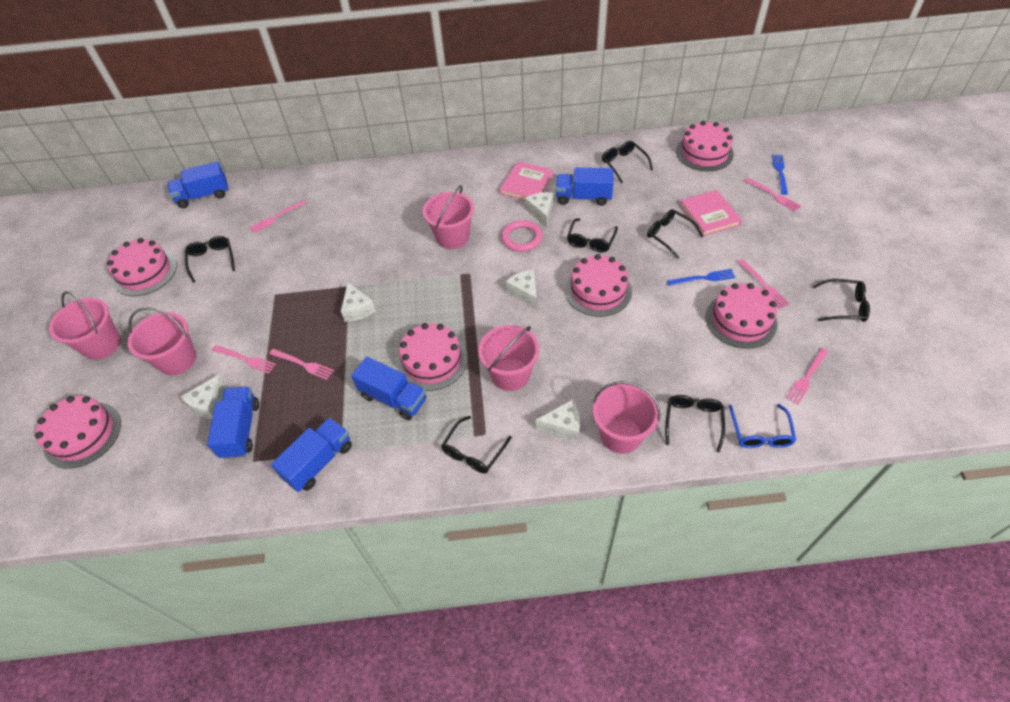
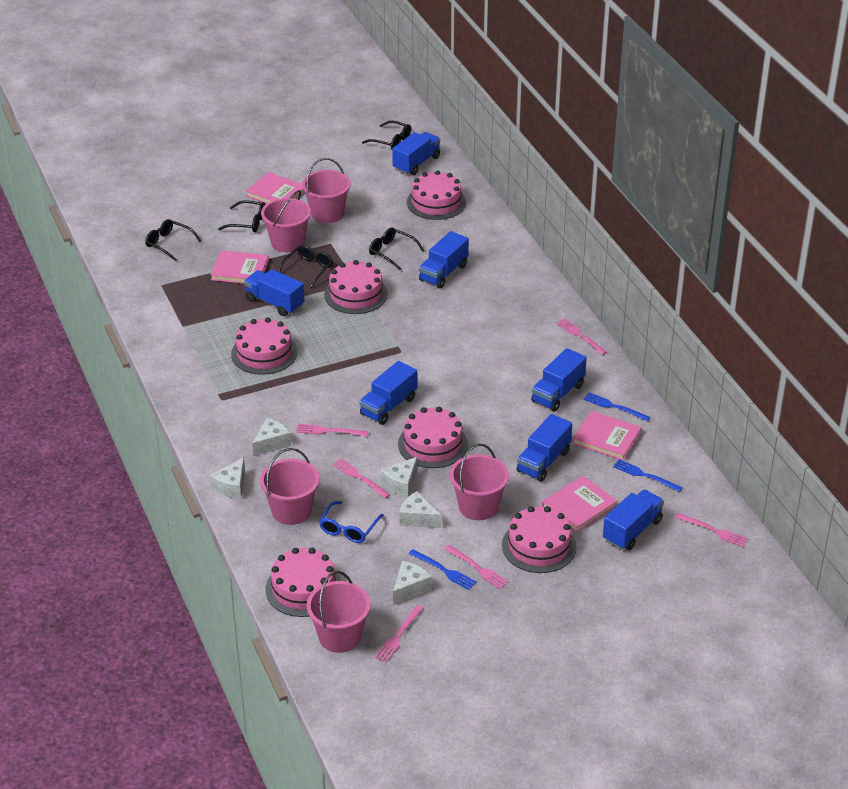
black glasses: [185,236,235,283] [441,416,512,474] [567,218,618,252] [602,141,653,183] [647,209,704,259] [665,395,725,453] [813,279,870,322] = 7 -> [145,219,201,261] [218,200,266,232] [278,245,333,288] [362,120,411,149] [369,227,424,270] = 5
blue fork: [667,269,735,286] [772,155,788,195] = 2 -> [409,549,477,590] [583,392,651,422] [613,459,682,492] = 3
blue truck: [168,161,229,208] [207,387,259,459] [271,418,352,492] [351,357,426,420] [556,168,614,206] = 5 -> [244,269,304,316] [359,361,417,425] [392,132,440,175] [419,231,469,288] [517,414,572,482] [531,348,587,412] [603,489,664,550] = 7
pink book: [499,161,553,201] [680,190,742,236] = 2 -> [211,250,269,284] [246,172,305,204] [542,476,617,533] [572,411,642,460] = 4
pink ring: [501,220,543,252] = 1 -> none = 0

